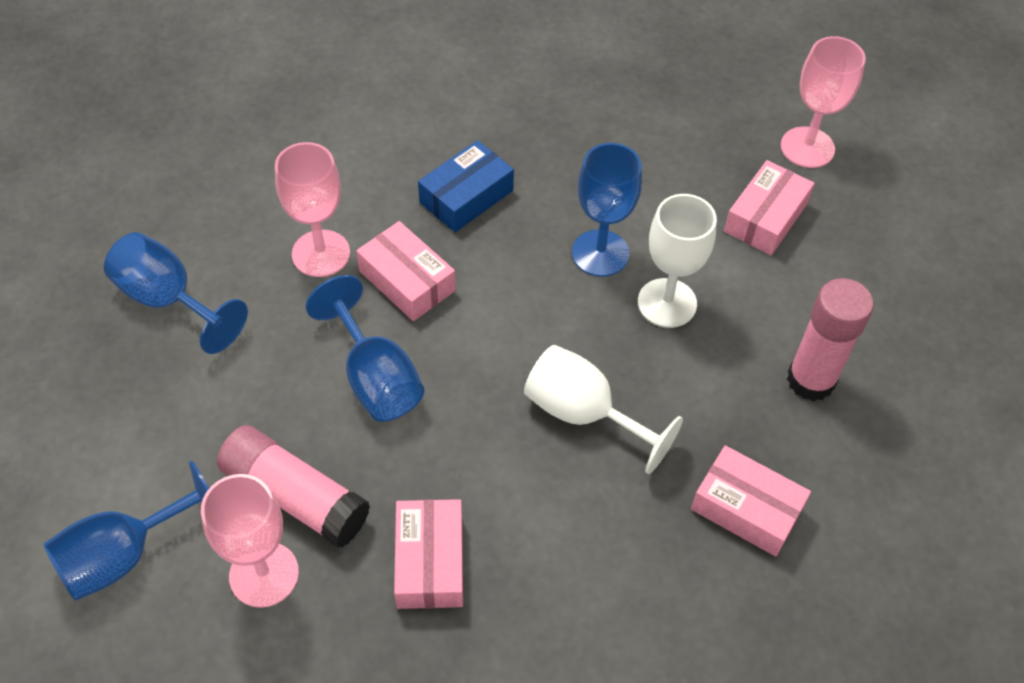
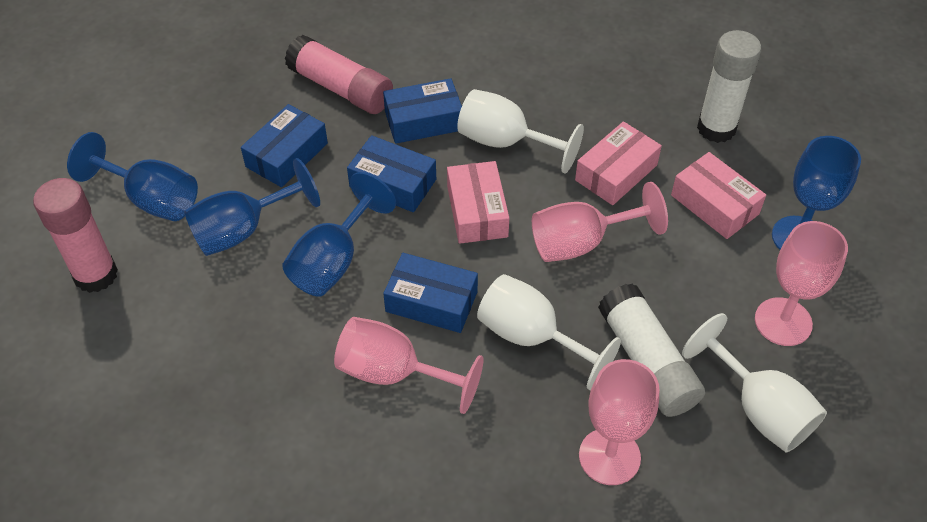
blue box: [418,140,514,232] = 1 -> [241,104,328,187] [347,135,436,212] [383,78,462,144] [383,253,478,333] = 4
pink box: [356,221,456,321] [394,499,463,609] [691,445,811,557] [724,160,815,255] = 4 -> [447,161,509,244] [575,121,662,205] [671,152,766,239] = 3
pink goblet: [201,474,299,608] [275,142,350,277] [781,36,866,168] = 3 -> [334,317,484,414] [532,182,668,262] [579,359,660,485] [755,221,848,346] = 4
white glue stick: none = 0 -> [598,283,705,417] [697,30,761,143] = 2
white goblet: [524,345,683,474] [638,194,717,328] = 2 -> [457,89,584,173] [477,274,621,390] [682,313,827,452] = 3

